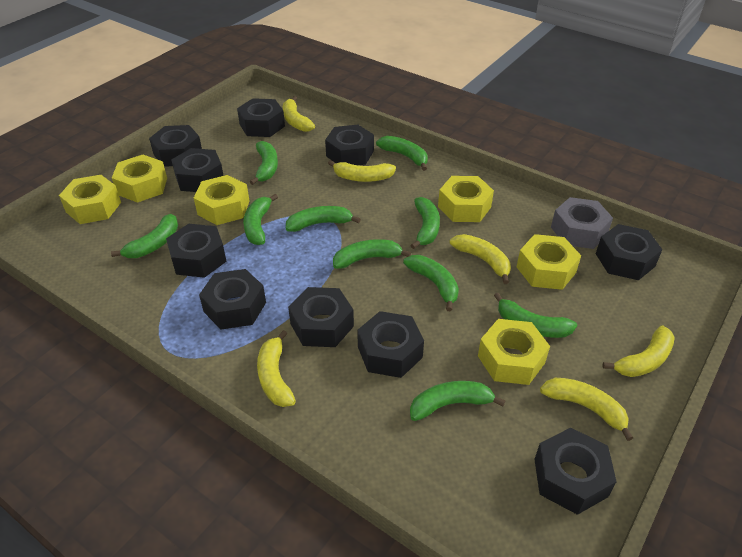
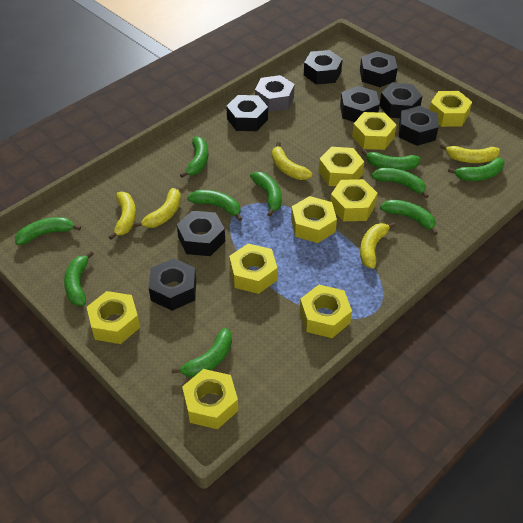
black nut: [149,125,202,167] [166,224,227,278] [171,148,224,192] [199,269,266,330] [237,98,285,137] [288,287,354,347] [325,125,374,165] [357,311,424,378] [534,427,617,515] [596,224,663,280] = 10 -> [149,258,196,311] [177,211,225,256] [226,95,268,131] [304,50,343,85] [340,86,380,122] [360,51,398,87] [379,83,422,118] [399,106,439,146] = 8
yellow banana: [257,330,296,407] [283,96,315,132] [328,160,396,182] [450,234,511,284] [540,378,633,441] [602,326,675,377] = 6 -> [109,192,136,240] [134,188,181,228] [272,142,312,180] [360,222,396,269] [440,144,500,163] = 5
yellow nut: [59,175,121,224] [112,155,167,203] [194,175,250,225] [438,176,494,222] [478,319,550,385] [517,234,581,290] = 6 -> [87,291,140,344] [182,369,238,429] [229,243,277,294] [291,196,337,243] [300,285,352,338] [319,147,364,186] [330,179,378,221] [352,112,397,150] [429,91,472,127] = 9

